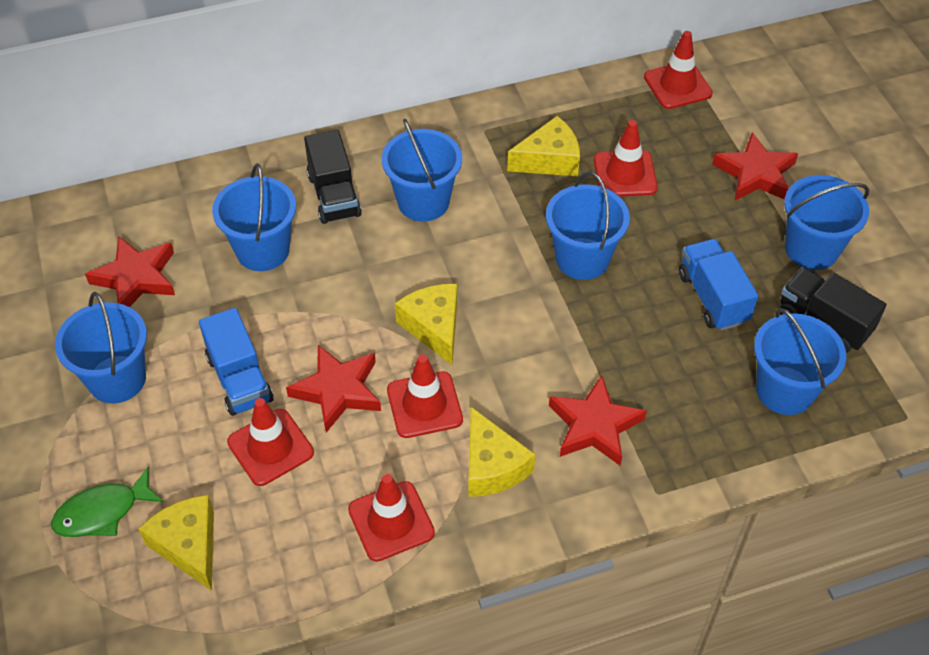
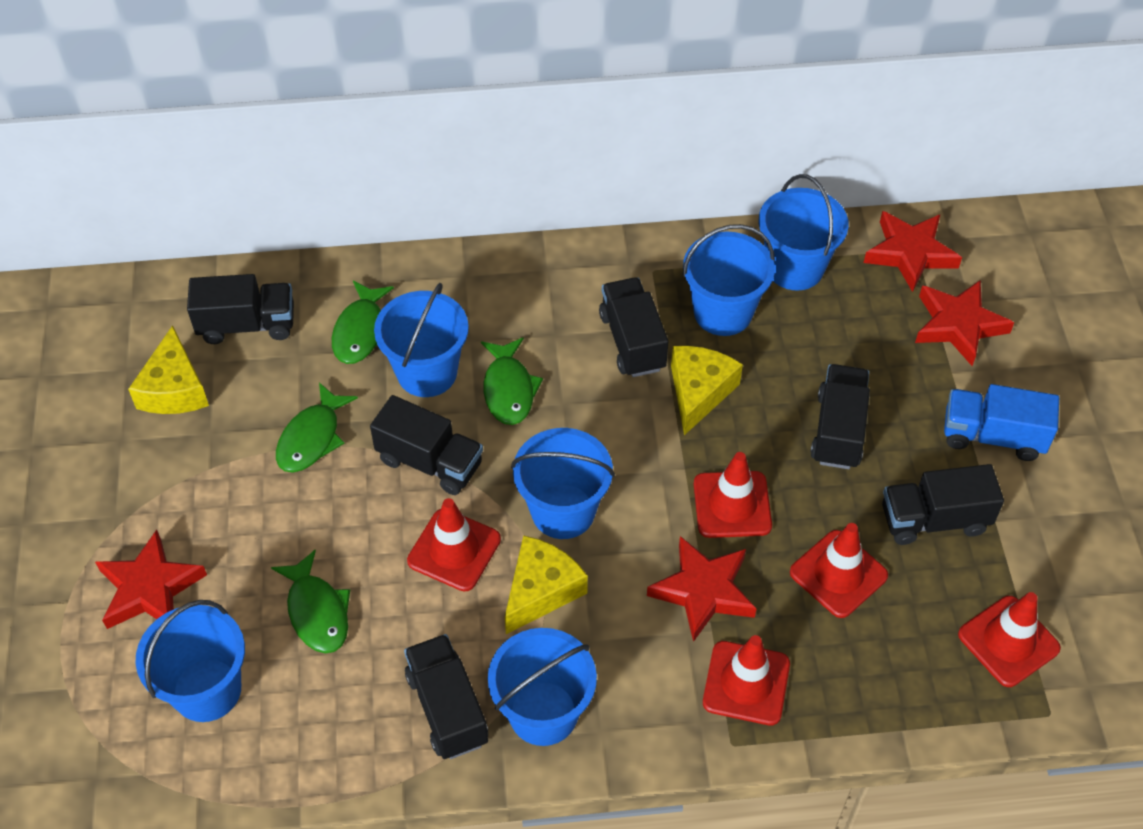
black truck: [304,130,362,224] [780,267,887,353] = 2 -> [187,274,294,344] [370,395,483,495] [404,634,488,759] [599,277,668,377] [810,364,870,469] [882,464,1004,545] = 6
blue truck: [199,308,274,416] [679,239,758,331] = 2 -> [944,384,1059,461] = 1
green fish: [51,467,164,537] = 1 -> [271,550,350,653] [276,382,358,472] [332,281,394,364] [481,337,543,425] = 4
yellow cheese: [138,495,214,591] [395,284,457,365] [468,407,535,497] [507,116,580,176] = 4 -> [128,325,209,414] [505,535,588,634] [671,346,743,435] = 3

